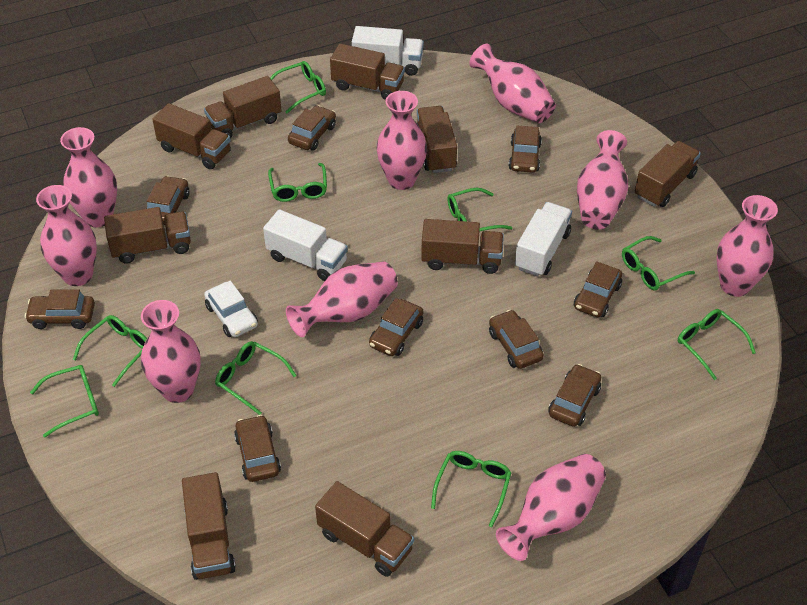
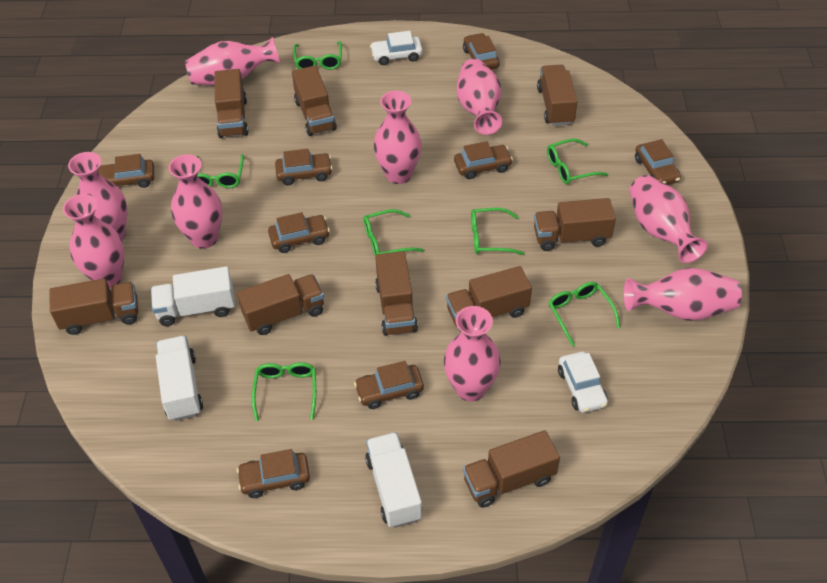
brown car: [25,289,95,329] [146,176,190,225] [234,415,281,482] [288,105,336,151] [369,298,424,356] [489,310,544,369] [509,126,542,173] [548,364,601,427] [574,261,622,317] = 9 -> [98,154,154,188] [237,449,310,498] [268,212,330,253] [275,149,333,185] [354,361,424,409] [454,141,513,179] [463,33,500,70] [635,139,681,185] = 8
green glasses: [30,365,99,438] [73,315,147,387] [215,341,297,415] [268,163,327,202] [270,61,326,113] [431,451,511,527] [447,188,513,231] [622,236,695,290] [678,309,756,380] = 9 -> [196,154,244,188] [252,362,316,421] [293,41,342,70] [363,209,424,256] [471,208,525,255] [547,138,608,184] [548,282,620,347] = 7
white car: [204,281,258,337] = 1 -> [370,31,423,65] [558,352,608,413] = 2

